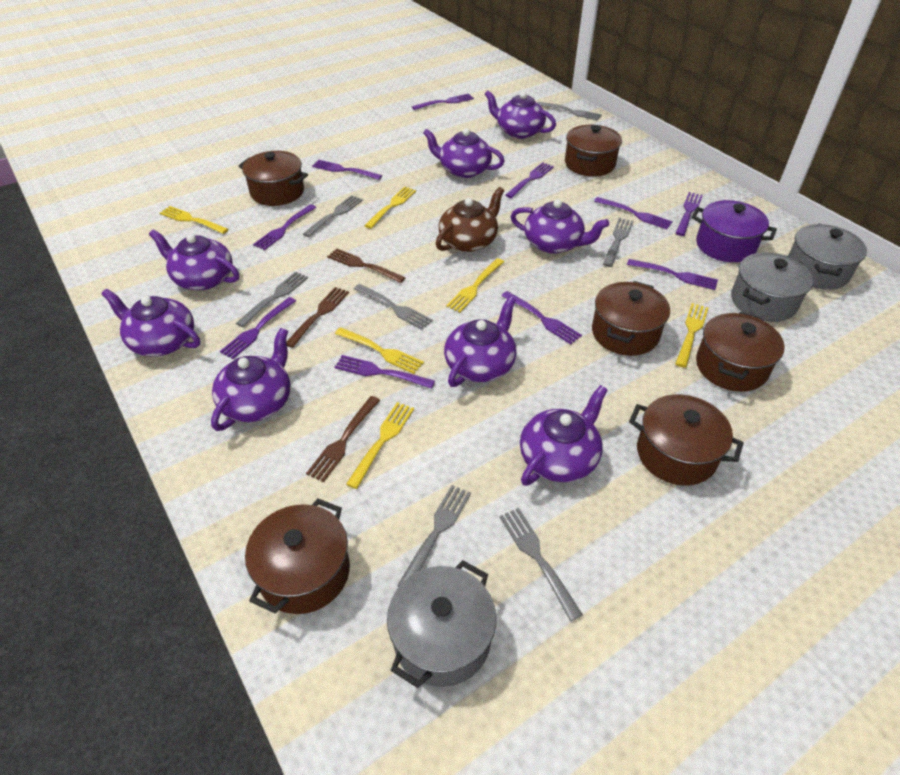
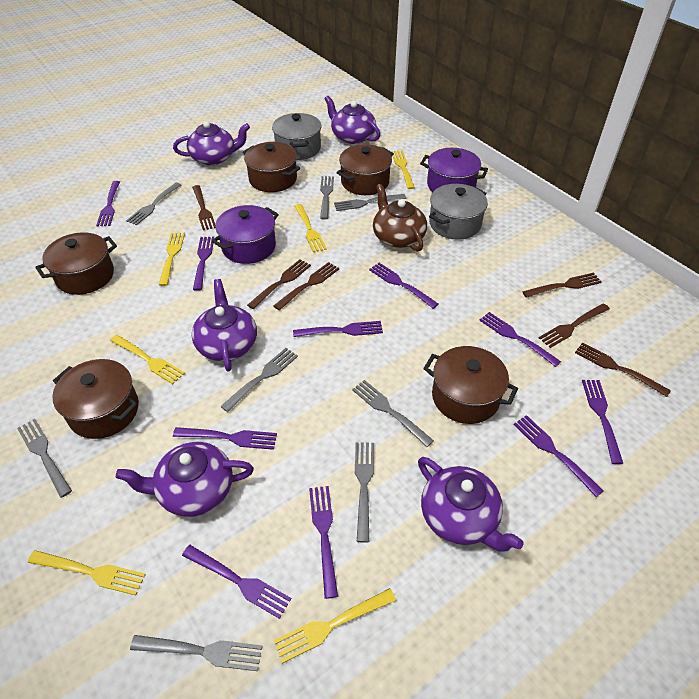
brown fork: [286,287,349,348] [306,396,380,482] [327,248,406,283] = 3 -> [192,185,215,230] [247,259,311,309] [273,262,339,310] [522,273,602,298] [539,303,610,348] [575,342,671,397] = 6
brown pot: [238,151,308,206] [245,498,350,614] [565,125,622,176] [592,281,670,356] [629,394,744,486] [696,312,785,392] = 6 -> [35,232,117,295] [52,359,139,439] [243,142,300,192] [336,144,394,195] [423,346,518,424] = 5
grey fork: [236,272,308,327] [303,195,363,237] [354,284,433,330] [397,485,471,587] [500,508,583,621] [538,102,602,120] [603,218,634,267] = 7 -> [17,419,72,498] [126,183,181,225] [130,635,262,671] [220,348,298,412] [320,176,334,220] [334,194,406,211] [352,380,434,447] [355,442,374,543] = 8
grey pot: [387,560,496,688] [731,252,813,322] [788,224,867,290] = 3 -> [272,113,322,160] [429,184,488,240] = 2
purple pot: [692,200,777,262] = 1 -> [212,205,279,264] [420,148,488,192] = 2
purple teapot: [102,289,200,357] [149,229,239,290] [211,328,290,431] [423,128,505,178] [444,297,516,387] [485,91,556,139] [510,199,609,254] [520,385,608,486] = 8 -> [116,442,254,517] [173,121,250,165] [192,279,257,372] [324,96,380,144] [418,457,524,552] = 5

